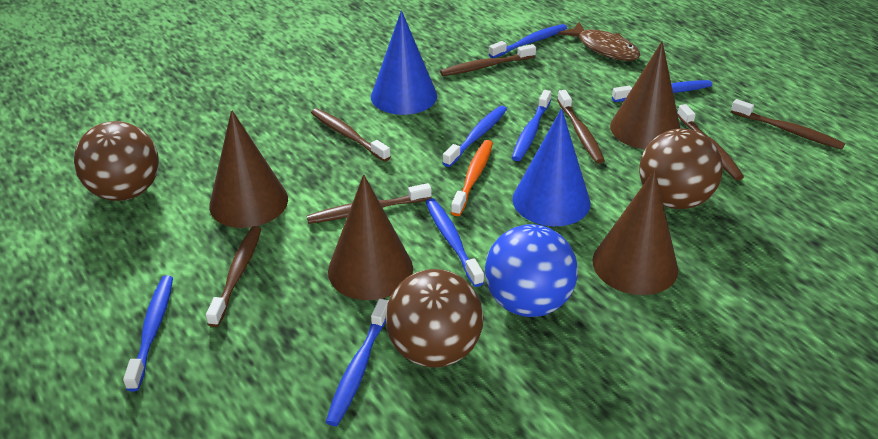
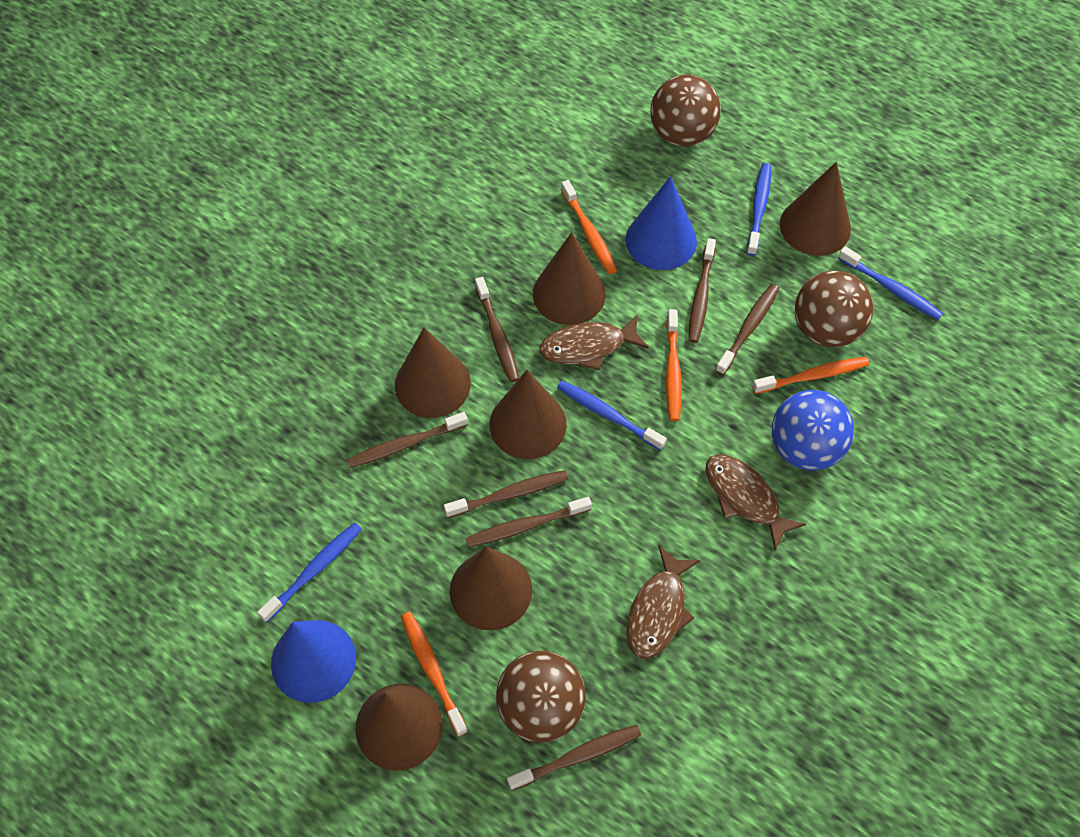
blue toothbrush: [123,275,173,392] [326,299,388,426] [426,198,484,287] [442,106,507,167] [489,24,567,58] [512,90,551,161] [612,80,712,102] = 7 -> [257,523,362,623] [557,380,667,450] [747,163,771,256] [838,246,943,320] = 4
brown cone: [209,110,288,228] [328,174,413,300] [592,170,678,295] [610,41,680,149] = 4 -> [356,684,442,771] [395,328,471,418] [450,547,532,630] [490,370,567,459] [533,232,606,325] [780,162,851,256] = 6
brown fish: [558,22,641,61] = 1 -> [539,314,649,370] [627,545,700,659] [706,454,806,550] = 3
orange toothbrush: [451,140,493,216] = 1 -> [401,612,468,737] [561,180,617,274] [666,309,682,421] [752,357,869,394] = 4

